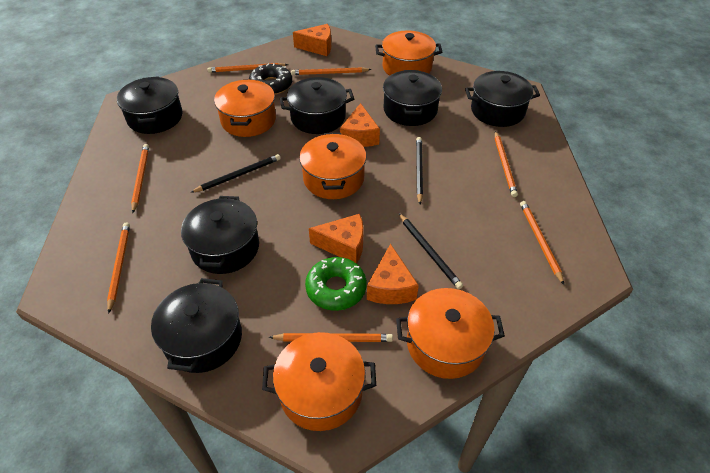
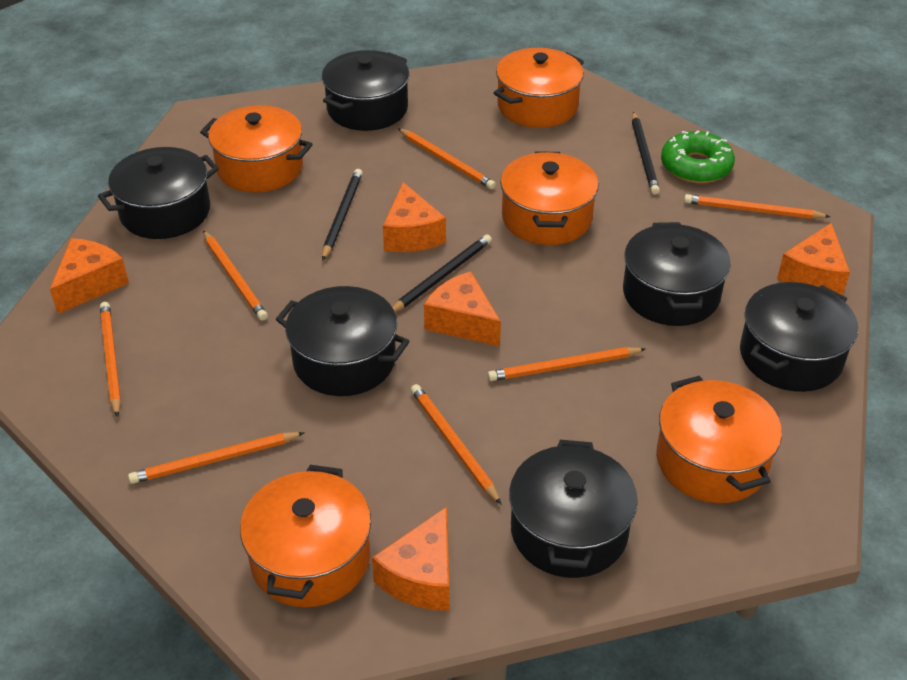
black donut: [249,63,292,95] = 1 -> none = 0
orange cheese: [293,24,331,56] [309,214,364,264] [340,103,380,147] [367,244,419,304] = 4 -> [50,238,129,314] [372,507,449,611] [383,182,446,252] [424,271,501,347] [777,223,850,295] = 5

